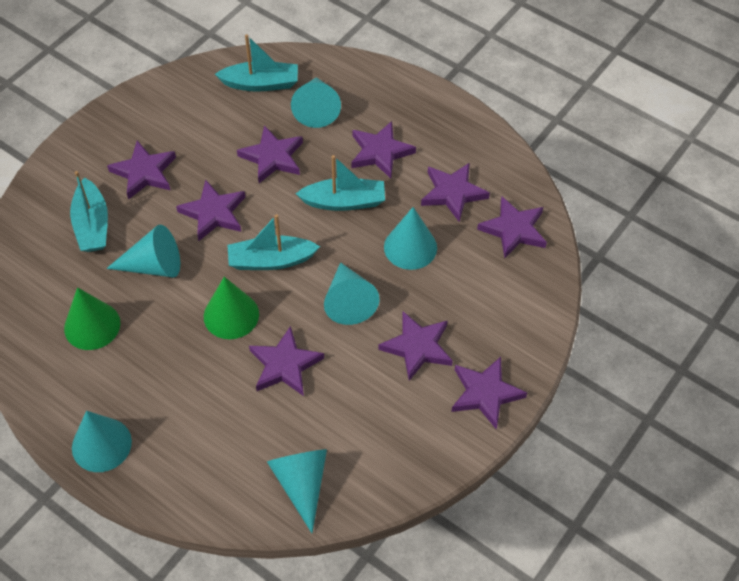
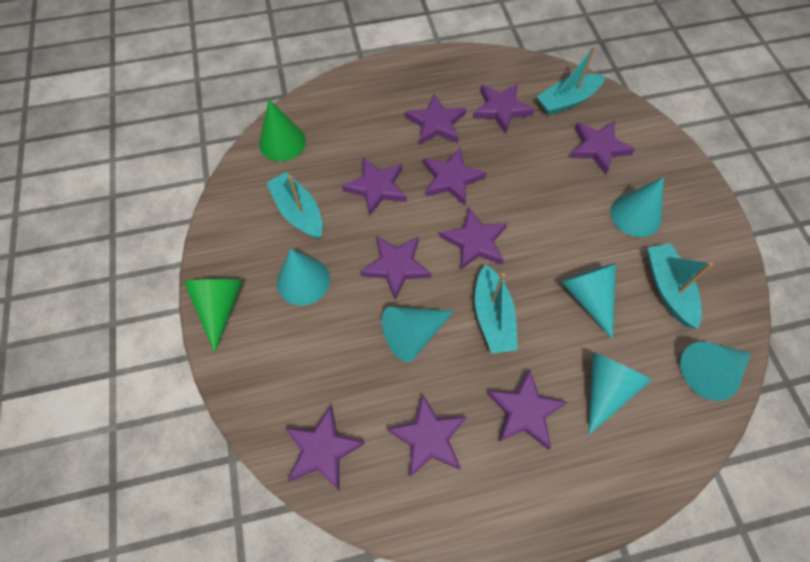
purple star: [107,141,176,200] [176,179,245,241] [237,125,303,183] [249,326,324,396] [351,121,416,179] [378,311,453,381] [421,162,490,222] [451,357,527,429] [477,196,547,259] = 9 -> [285,406,365,491] [342,157,407,216] [360,236,432,300] [387,394,466,478] [405,94,466,145] [423,148,487,206] [440,208,507,270] [473,83,535,134] [487,369,568,450] [570,121,635,175] = 10

